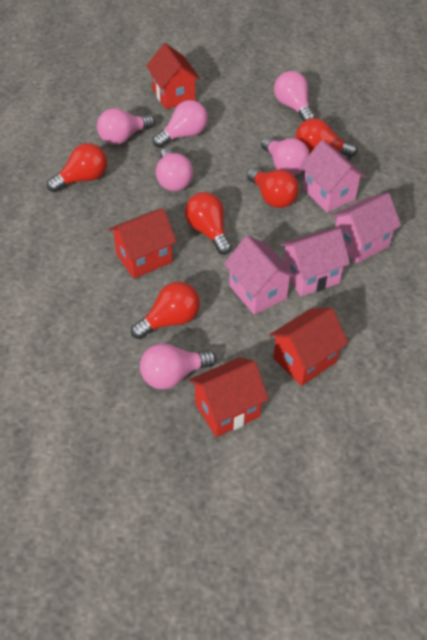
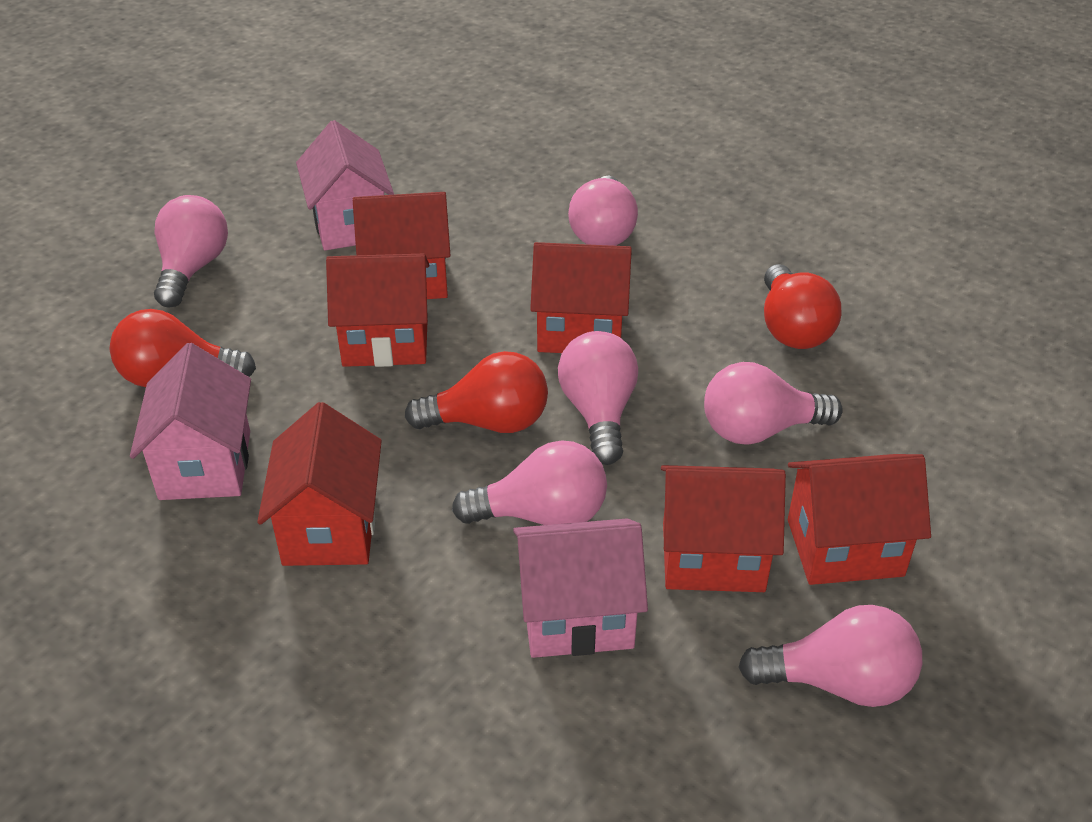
pink house: [224,236,296,315] [280,228,350,296] [300,140,366,212] [331,193,401,263] = 4 -> [130,343,251,500] [296,120,394,250] [513,519,648,658] = 3
red house: [108,208,177,278] [146,43,200,109] [189,357,269,437] [270,308,348,386] = 4 -> [257,402,382,566] [326,254,429,367] [353,192,450,299] [530,242,632,353] [661,465,786,592] [788,454,931,585] = 6
red light bulb: [47,143,107,192] [131,282,200,339] [185,192,232,255] [247,167,299,208] [296,118,357,157] = 5 -> [110,309,256,387] [405,351,548,433] [764,264,841,349] = 3

